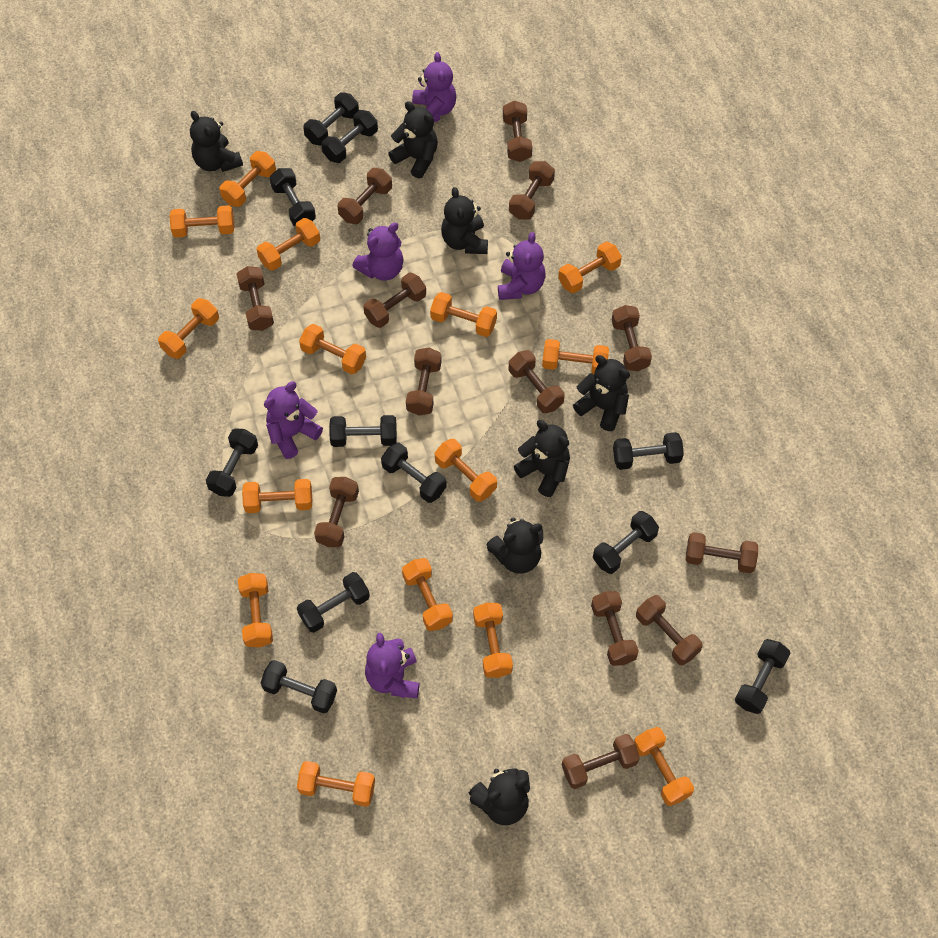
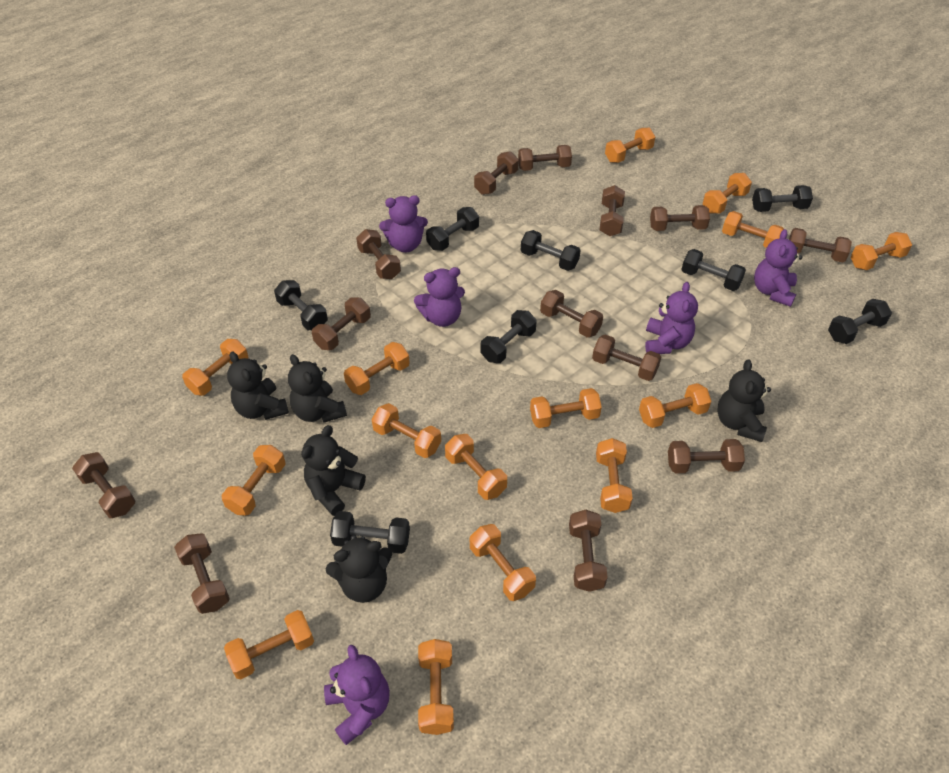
black dumbbell: [206,428,258,497] [261,660,337,714] [269,168,316,226] [297,572,370,633] [303,92,359,145] [321,110,378,163] [329,415,397,447] [381,443,447,503] [593,511,659,574] [613,432,684,470] [735,639,790,714] = 11 -> [274,280,328,330] [330,511,410,554] [426,207,479,251] [481,310,537,363] [521,230,581,271] [681,249,746,291] [752,185,813,212] [828,299,892,344] = 8
black teddy bear: [190,111,243,172] [388,101,438,179] [441,187,488,254] [468,768,530,825] [486,518,543,574] [514,420,570,497] [573,355,630,431] = 7 -> [227,351,289,420] [288,354,347,423] [301,425,366,516] [326,535,392,603] [717,360,771,442] = 5

